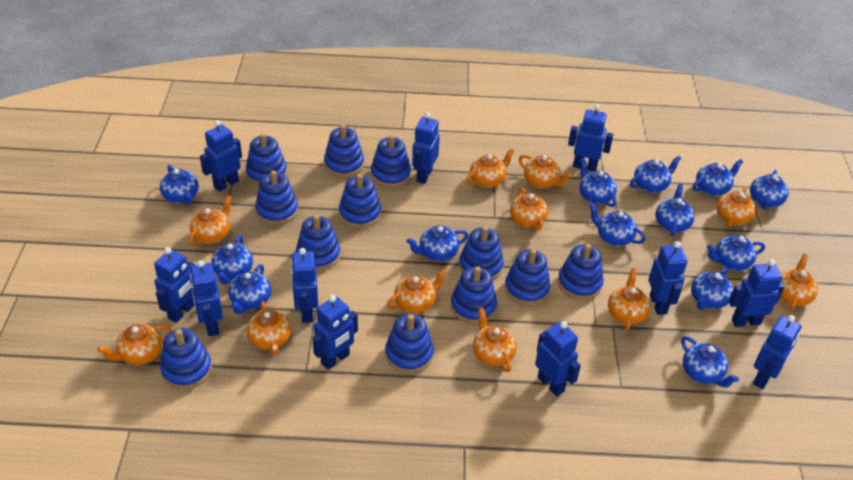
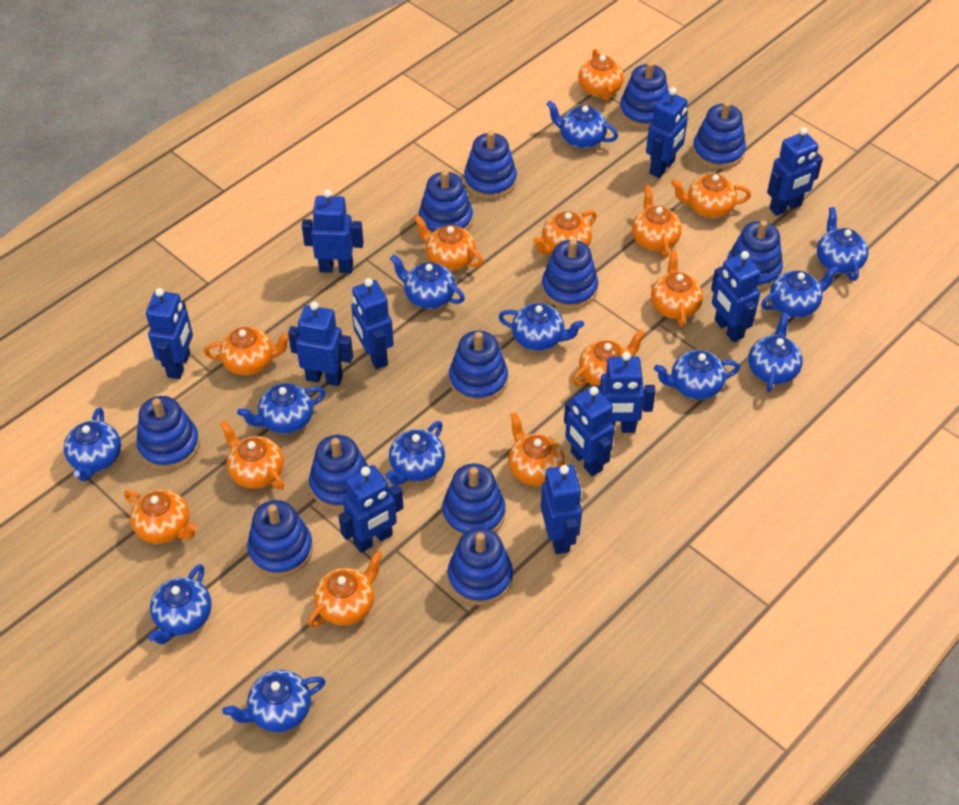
blue teapot: [160,165,199,205] [211,235,253,284] [228,264,271,314] [406,225,469,261] [579,158,617,207] [589,203,646,246] [630,156,681,193] [656,183,695,236] [681,336,739,388] [691,267,733,310] [693,159,743,196] [707,235,765,271] [750,170,789,209] = 13 -> [64,407,121,481] [148,564,212,645] [222,670,326,732] [237,383,326,434] [386,421,445,485] [390,254,465,309] [498,303,584,351] [546,100,618,148] [654,350,740,400] [748,312,803,392] [761,266,839,318] [817,207,868,281] = 12
orange teapot: [97,324,172,365] [189,195,231,246] [247,301,291,355] [387,269,447,313] [466,148,514,188] [473,308,517,372] [510,187,548,231] [519,155,572,188] [608,268,650,330] [717,187,756,227] [780,253,818,310] = 11 -> [124,489,197,544] [204,327,289,375] [220,420,284,490] [308,551,383,627] [414,215,484,271] [509,412,565,486] [533,210,597,254] [572,329,645,386] [578,49,624,101] [632,185,682,258] [651,250,703,327] [671,174,751,218] = 12

